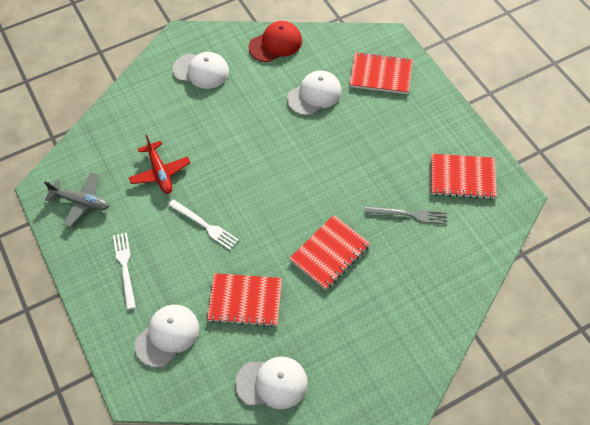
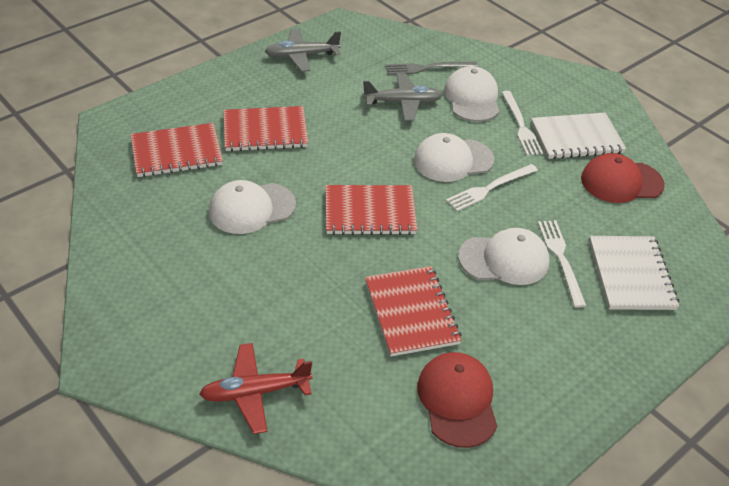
grey plane: [44,172,109,227] = 1 -> [265,29,341,72] [362,73,442,121] = 2
red cap: [249,21,302,62] = 1 -> [417,352,497,448] [581,153,665,203] = 2
white fork: [113,233,136,310] [169,200,239,250] = 2 -> [446,164,538,211] [501,91,543,156] [538,220,586,308] = 3
white notebook: none = 0 -> [531,113,626,159] [589,236,679,310] = 2

